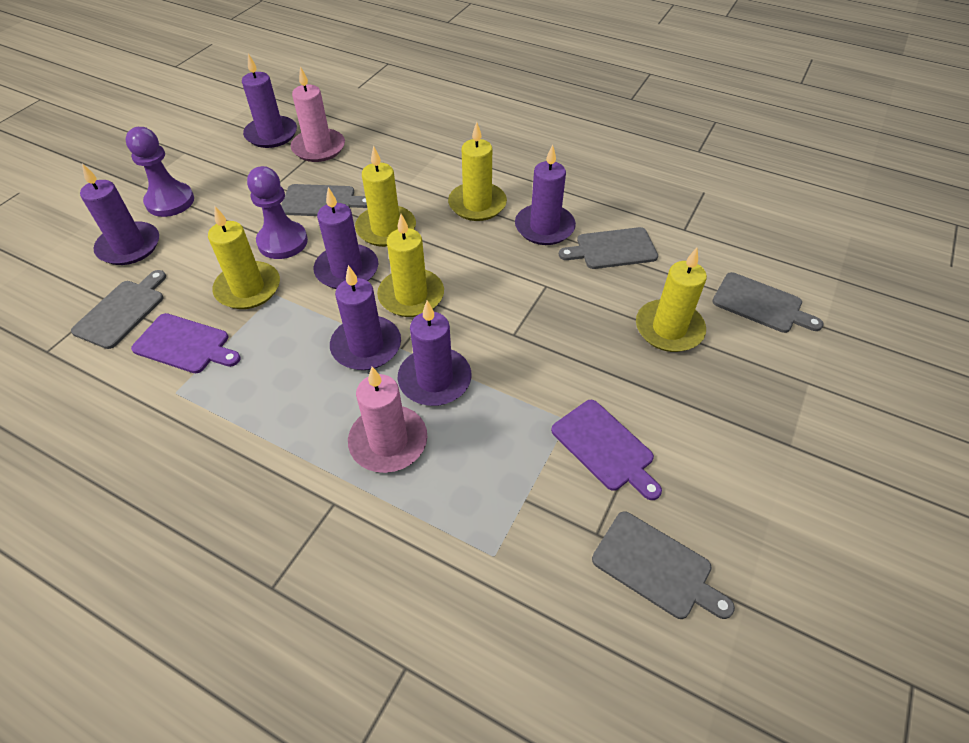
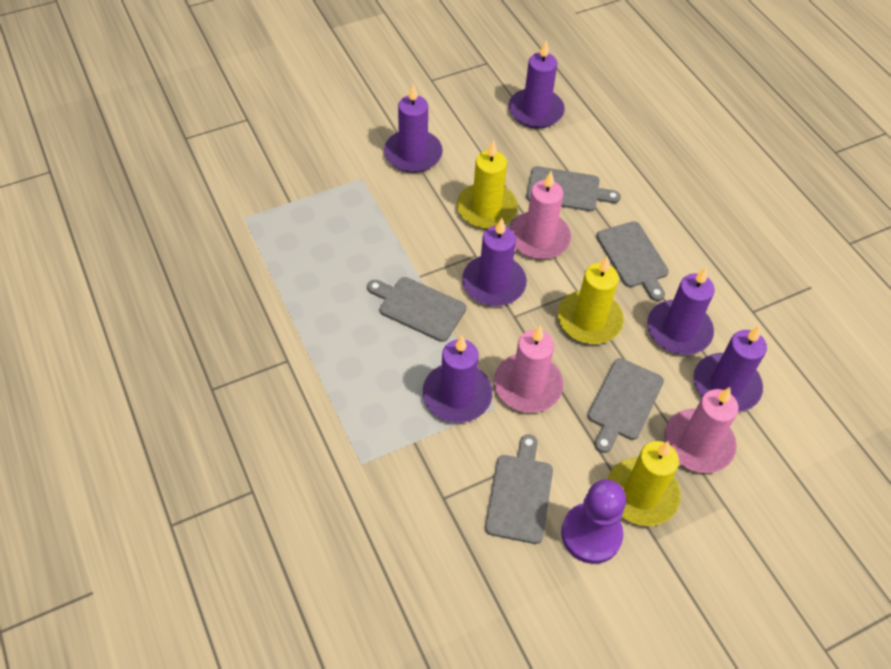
pink candle: [291,66,345,162] [348,367,427,473] = 2 -> [494,326,563,413] [509,171,571,259] [664,387,739,473] = 3
purple cutting board: [131,313,240,373] [551,400,662,500] = 2 -> none = 0
purple pawn: [125,127,194,217] [247,166,308,259] = 2 -> [561,479,626,564] = 1
yellow candle: [208,206,280,309] [355,145,416,247] [377,214,444,317] [448,122,507,221] [636,248,707,352] = 5 -> [457,140,518,229] [558,256,624,344] [608,441,681,526] = 3

